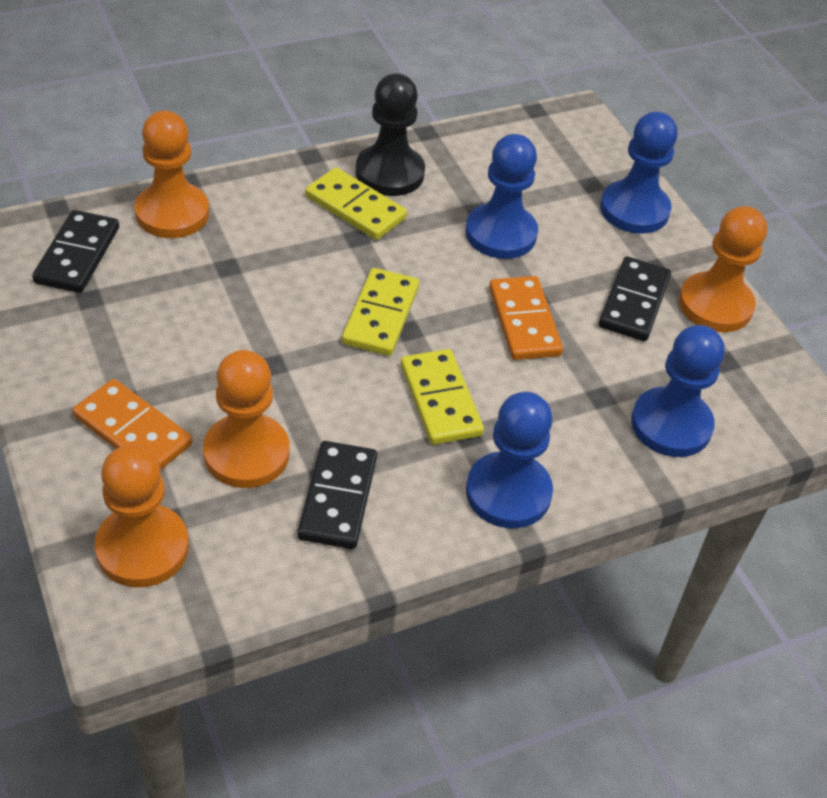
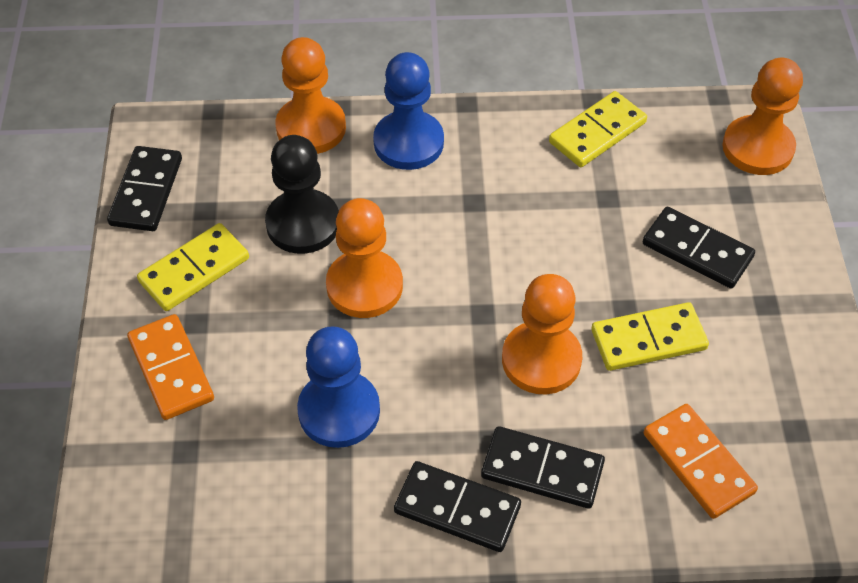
black domino: [32,210,119,293] [297,441,377,549] [599,256,671,341] = 3 -> [107,146,182,231] [394,461,521,552] [481,426,605,509] [643,207,755,288] = 4
blue pawn: [466,134,538,259] [466,392,553,528] [600,112,678,234] [631,325,724,457] = 4 -> [297,326,380,448] [373,52,444,170] = 2

